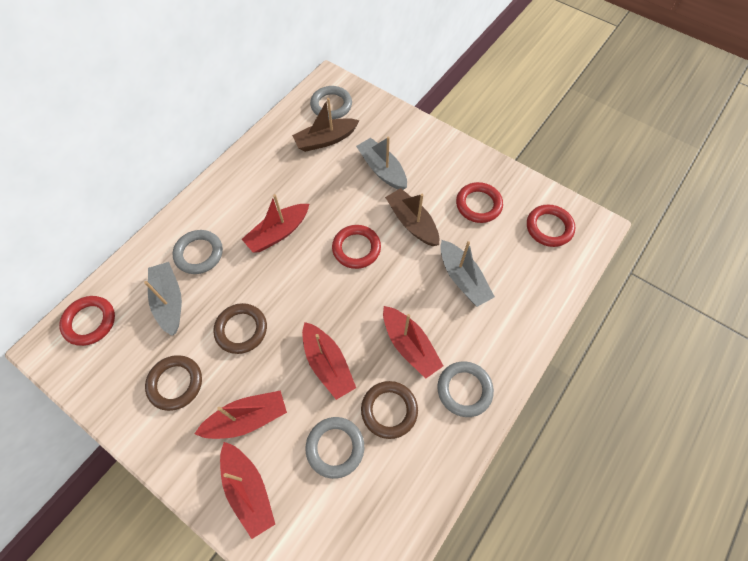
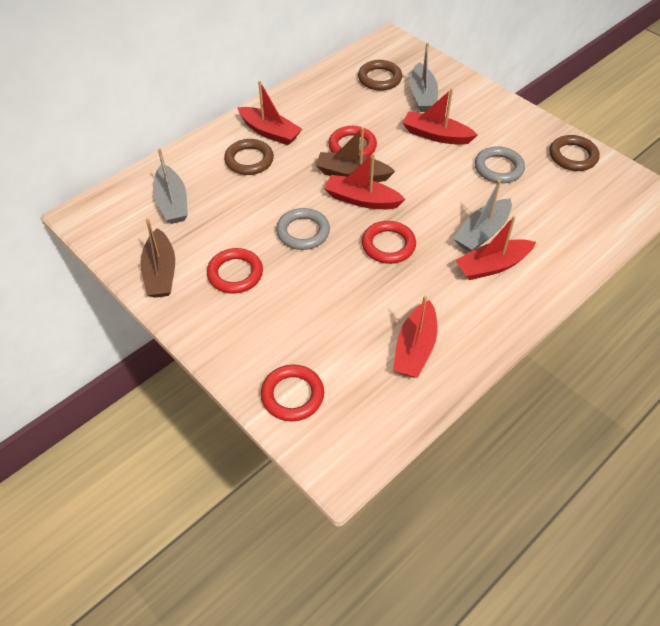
grey ring: [172,230,223,274] [305,417,364,479] [310,86,352,119] [437,361,494,417] = 4 -> [276,208,330,250] [475,146,525,183] = 2

